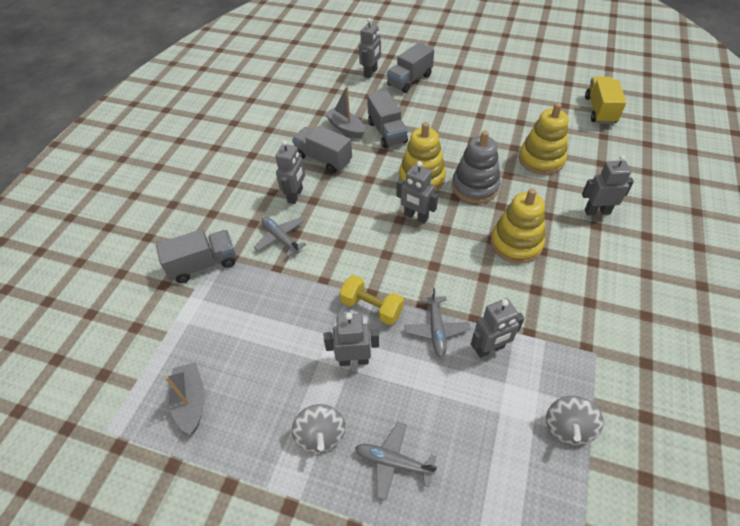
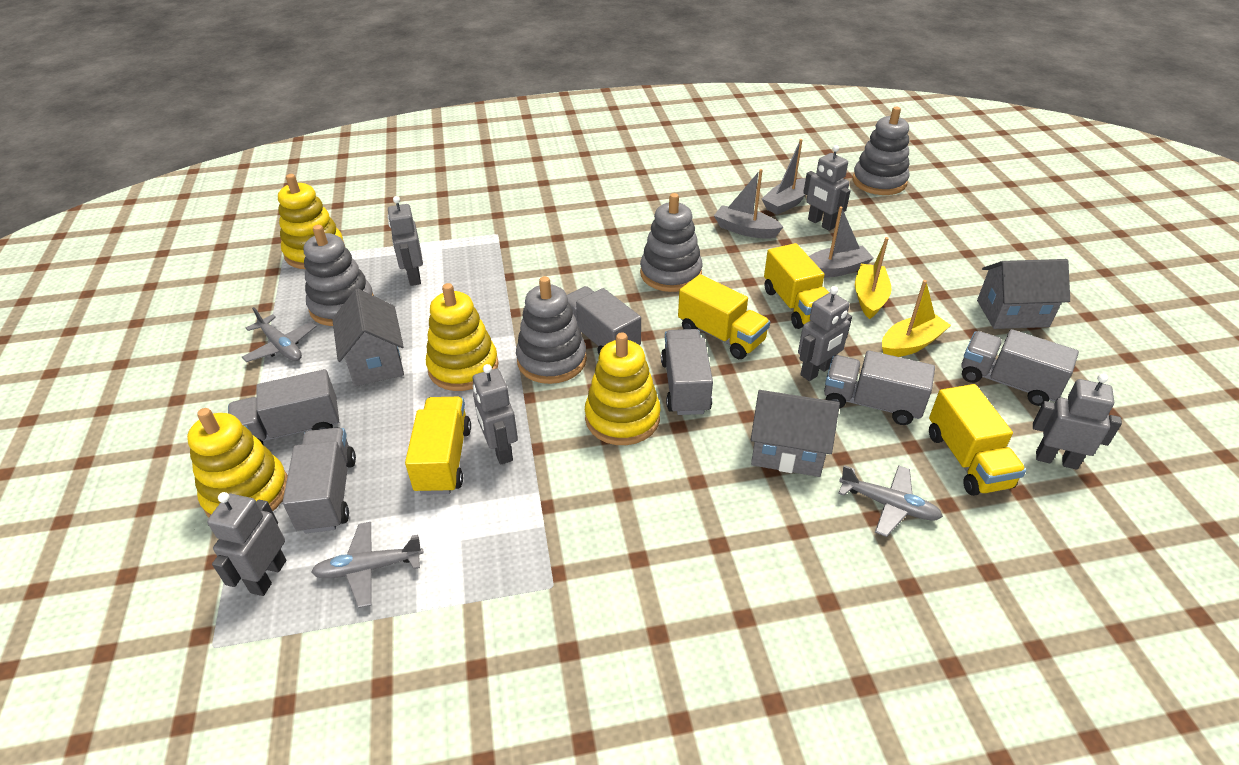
grey boat: [165,362,205,435] [324,86,365,138] = 2 -> [714,169,783,239] [762,139,806,215] [809,206,873,278] = 3
grey house: none = 0 -> [332,289,404,386] [751,390,840,477] [977,259,1070,329] = 3
grey spinning top: [292,404,345,453] [546,396,604,445] = 2 -> none = 0
grey stacking toy: [452,131,501,204] = 1 -> [304,225,374,326] [516,276,587,384] [640,193,703,292] [852,107,909,195] = 4
grey truck: [156,229,236,283] [292,126,352,174] [367,90,408,148] [387,42,434,93] = 4 -> [228,369,339,445] [283,428,356,533] [567,286,641,354] [661,329,713,415] [824,350,935,425] [961,329,1079,406] = 6
yellow boat: none = 0 -> [855,237,892,319] [882,280,951,357] = 2
yellow dumbbell: [339,275,404,325] = 1 -> none = 0
yellow stacking toy: [399,122,446,192] [491,188,545,264] [519,103,568,175] = 3 -> [187,408,288,518] [278,174,345,269] [426,283,499,391] [585,332,660,445] = 4
yellow truck: [585,76,626,124] = 1 -> [405,397,471,495] [678,274,770,359] [764,243,829,329] [929,384,1026,496] = 4

